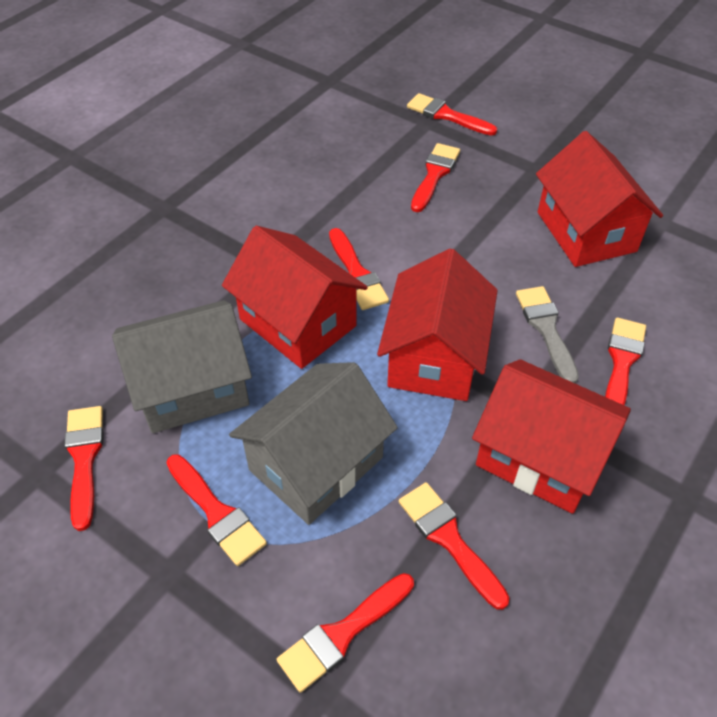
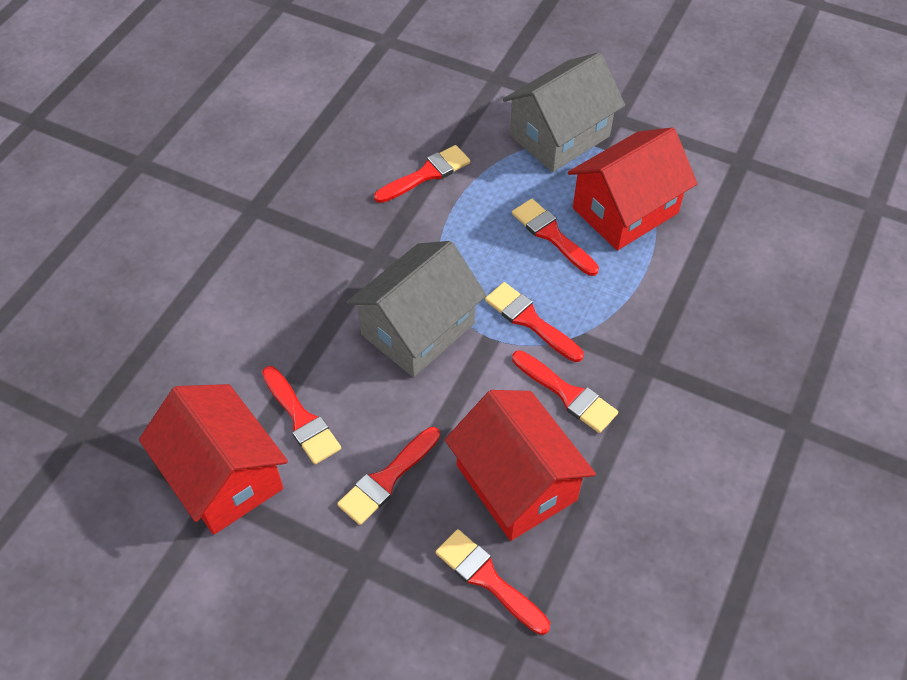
grey brush: [516,286,579,383] = 1 -> none = 0
red brush: [64,406,104,531] [166,454,267,566] [277,573,414,693] [329,228,389,310] [399,482,510,610] [407,93,497,136] [411,143,460,212] [605,317,646,405] = 8 -> [262,366,341,464] [337,427,440,525] [374,145,470,203] [436,529,550,635] [485,282,584,362] [512,199,599,276] [512,350,618,433] = 7
red house: [222,226,368,369] [377,248,498,401] [472,359,631,514] [536,131,663,267] = 4 -> [139,384,288,535] [445,390,596,541] [568,127,698,250] = 3

